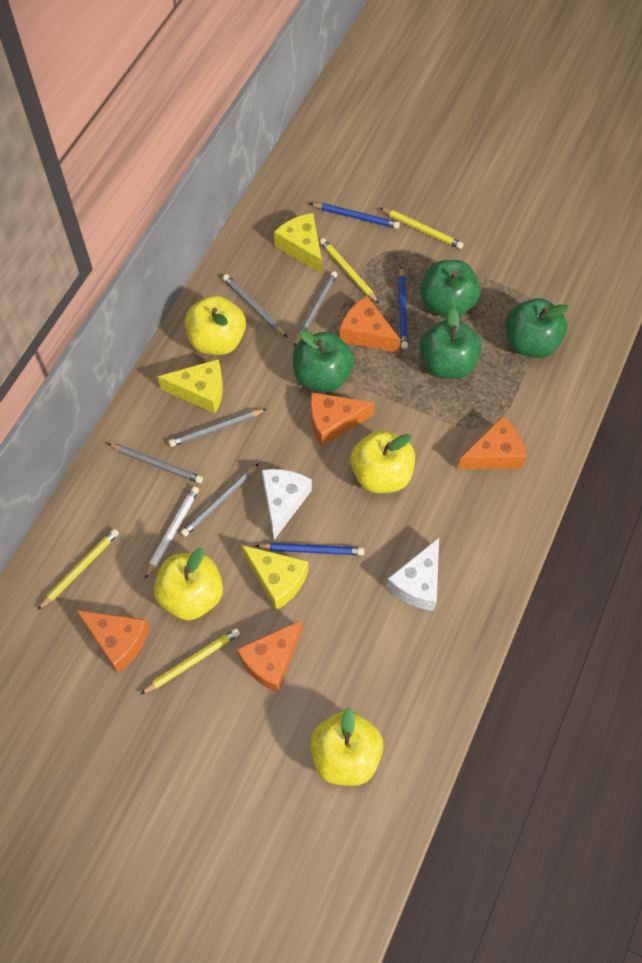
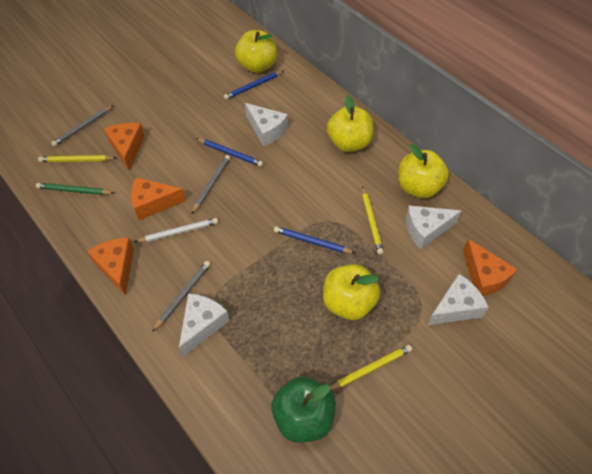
green apple: [293,330,355,392] [419,308,482,379] [420,260,481,318] [506,298,569,358] = 4 -> [271,376,336,442] = 1
green pencil: none = 0 -> [36,183,114,195] = 1
grey pencil: [108,444,203,483] [169,409,266,447] [181,463,259,537] [223,274,288,338] [294,271,337,347] = 5 -> [51,105,114,147] [152,261,210,332] [191,155,230,214] = 3
orange cheese: [76,610,149,673] [237,620,303,693] [310,392,375,446] [340,296,401,353] [458,416,527,469] = 5 -> [87,237,134,296] [104,123,145,170] [131,177,186,220] [463,239,517,296] = 4
white cheese: [262,469,312,540] [386,538,439,611] = 2 -> [179,293,229,357] [245,103,288,146] [406,205,462,249] [428,274,489,325] = 4
yellow cheese: [157,359,223,414] [242,545,308,610] [274,213,322,274] = 3 -> none = 0
yellow pencil: [38,529,119,610] [141,628,240,694] [320,238,379,304] [380,208,463,249] = 4 -> [38,155,116,162] [330,345,412,390] [362,186,384,255] = 3

